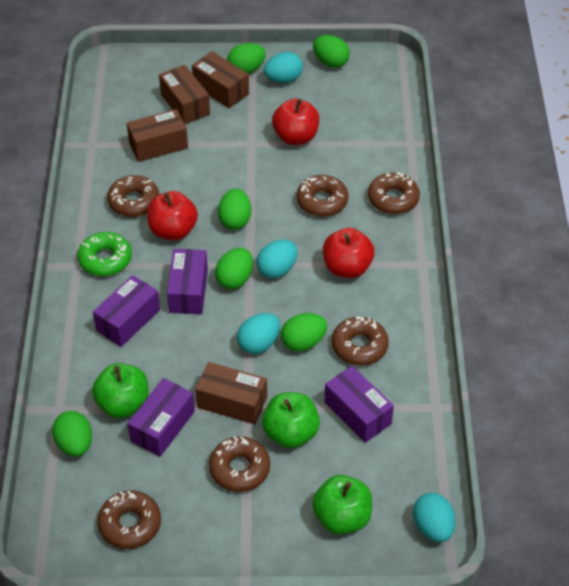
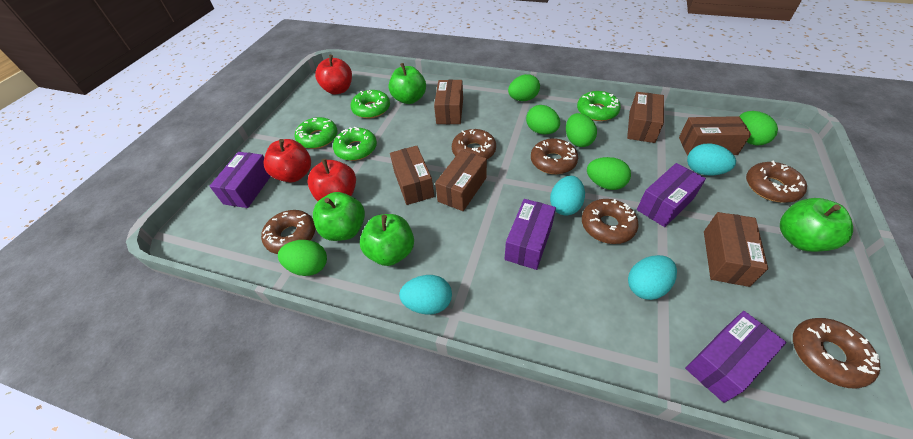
brown box: [127,109,188,162] [159,65,210,124] [192,51,249,108] [196,362,267,425] = 4 -> [390,146,434,205] [434,80,463,124] [435,150,487,211] [627,92,664,143] [679,116,751,155] [704,212,768,287] = 6
green apple: [92,363,149,418] [262,392,320,448] [312,475,372,535] = 3 -> [313,192,365,241] [360,214,414,266] [389,63,426,104] [780,198,853,252] = 4
green donut: [77,232,132,276] = 1 -> [295,117,338,149] [333,127,377,161] [350,90,390,118] [577,91,621,121] = 4

